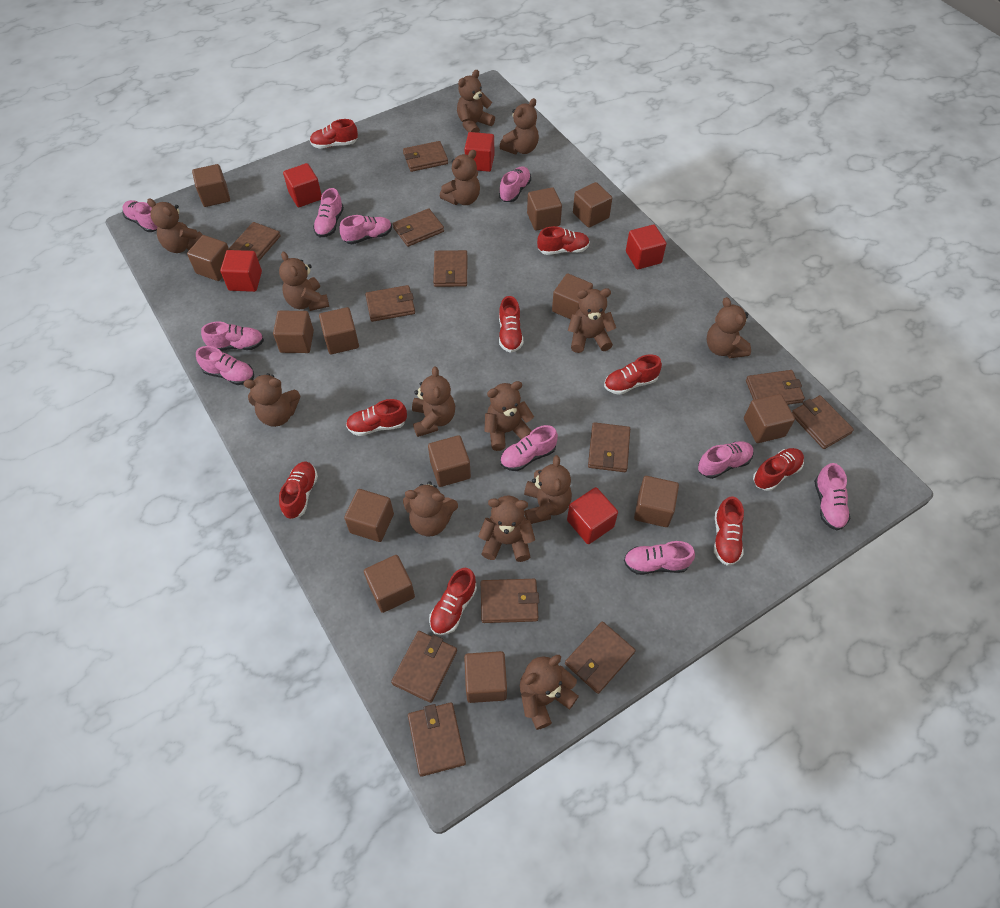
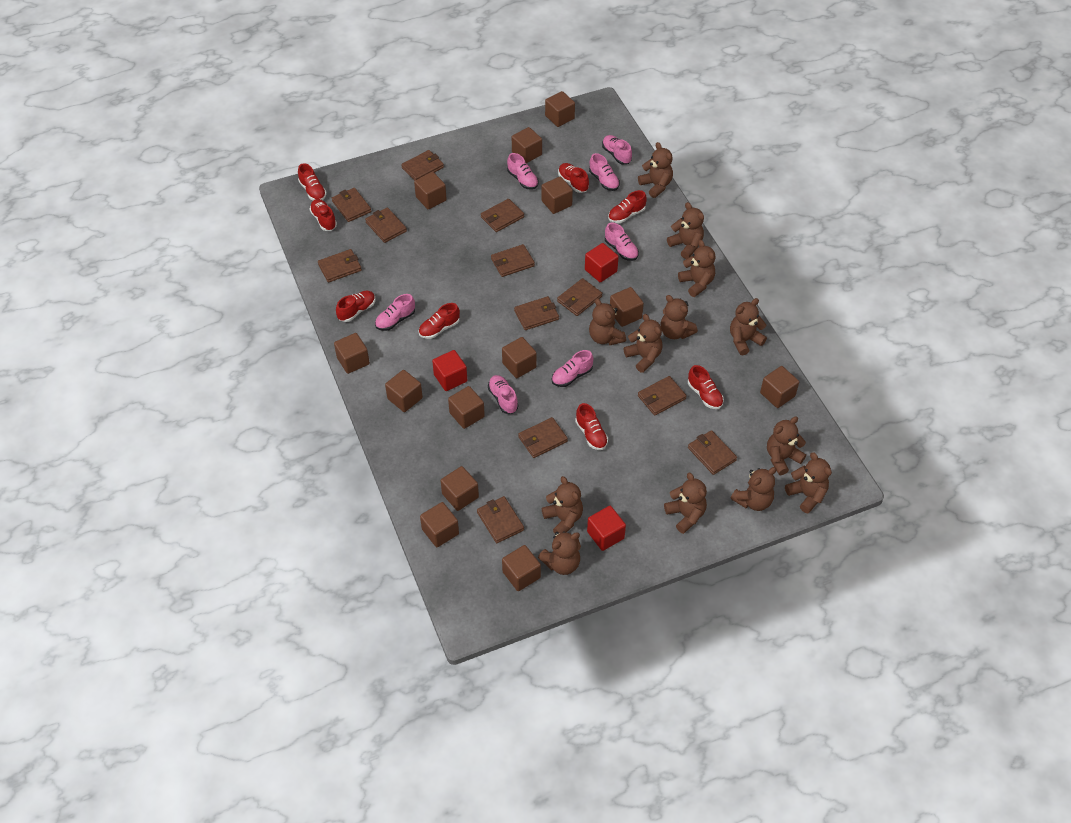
brown teddy bear: [147,199,202,253] [244,373,300,427] [279,252,329,311] [403,481,458,536] [412,366,455,437] [440,150,480,205] [457,70,495,133] [478,495,535,562] [484,381,534,451] [500,98,539,154] [520,655,579,730] [524,455,572,524] [568,288,616,353] [707,297,751,358] = 14 -> [538,531,581,575] [542,476,583,533] [589,298,626,345] [624,314,662,373] [638,142,673,198] [660,295,698,339] [664,473,707,534] [667,202,704,259] [678,240,715,297] [730,298,767,356] [731,467,777,511] [767,416,806,475] [785,452,832,513] = 13
pink shoe: [122,200,157,232] [196,346,254,385] [201,322,264,351] [313,188,344,237] [339,215,392,244] [499,166,531,202] [500,425,558,471] [624,541,695,575] [698,441,754,479] [814,463,850,530] = 10 -> [375,294,415,331] [488,375,518,414] [507,153,539,190] [552,350,593,387] [589,153,620,191] [602,135,632,165] [605,223,639,261] = 7
red cube: [220,250,262,292] [283,163,322,207] [465,132,494,172] [567,487,618,544] [626,224,667,270] = 5 -> [432,350,467,391] [585,243,619,282] [587,506,626,551] = 3
red shoe: [279,461,318,519] [310,119,358,149] [346,399,407,436] [429,568,477,635] [499,296,523,353] [537,226,590,255] [604,354,662,395] [714,496,744,566] [753,448,804,491] = 9 -> [298,163,327,200] [309,199,337,231] [336,291,375,322] [418,303,460,339] [558,163,589,193] [575,403,608,450] [608,190,647,223] [688,365,724,409] = 8

